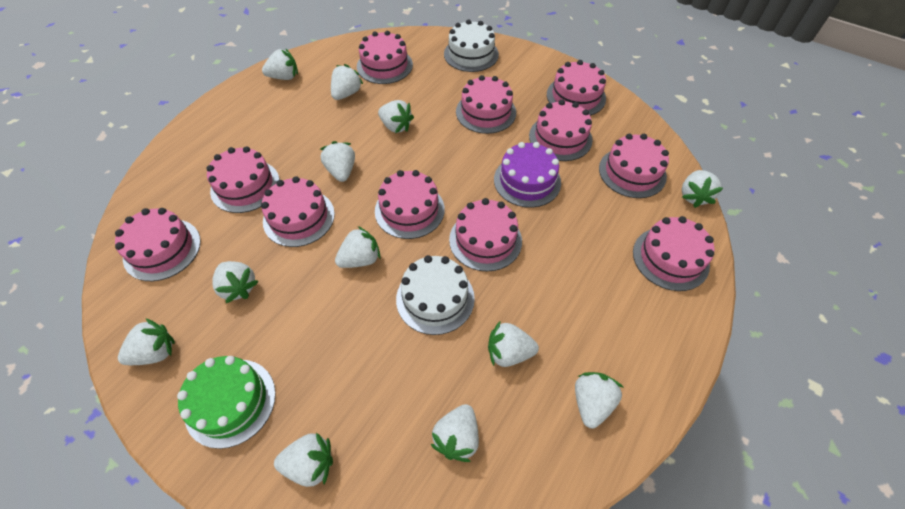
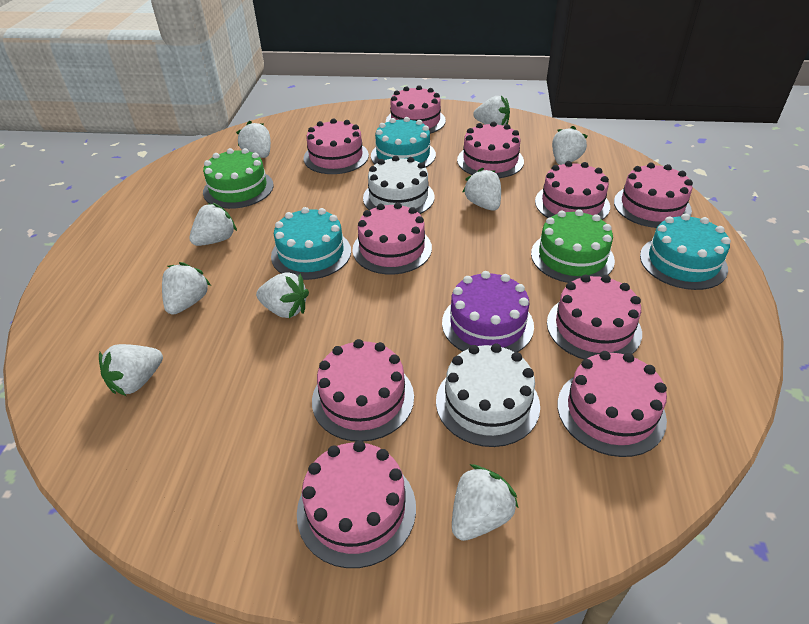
green cake: [177,356,276,449] = 1 -> [203,148,274,209] [531,209,615,283] = 2
pink cake: [115,208,201,281] [206,146,280,213] [261,176,335,247] [357,31,413,84] [375,170,445,239] [449,198,522,271] [456,75,516,134] [529,100,593,161] [547,60,606,116] [599,134,669,198] [633,216,714,291] = 11 -> [297,440,416,568] [304,118,369,174] [312,339,414,441] [352,202,432,275] [386,85,446,134] [457,122,524,178] [535,161,610,220] [547,275,642,359] [557,351,667,457] [614,163,693,228] = 10
turquoise cake: none = 0 -> [271,207,351,280] [371,117,436,168] [640,214,731,290] = 3
white strawberry: [118,318,175,365] [212,261,259,303] [262,48,298,80] [274,432,333,487] [320,141,355,182] [331,64,363,100] [335,226,381,268] [378,100,414,133] [430,404,479,462] [488,322,539,367] [575,372,624,429] [682,170,723,208] = 12 -> [99,344,163,396] [162,262,211,315] [189,203,237,246] [236,121,271,158] [256,272,309,318] [452,464,518,541] [462,168,501,211] [473,96,510,126] [552,126,588,165] = 9

